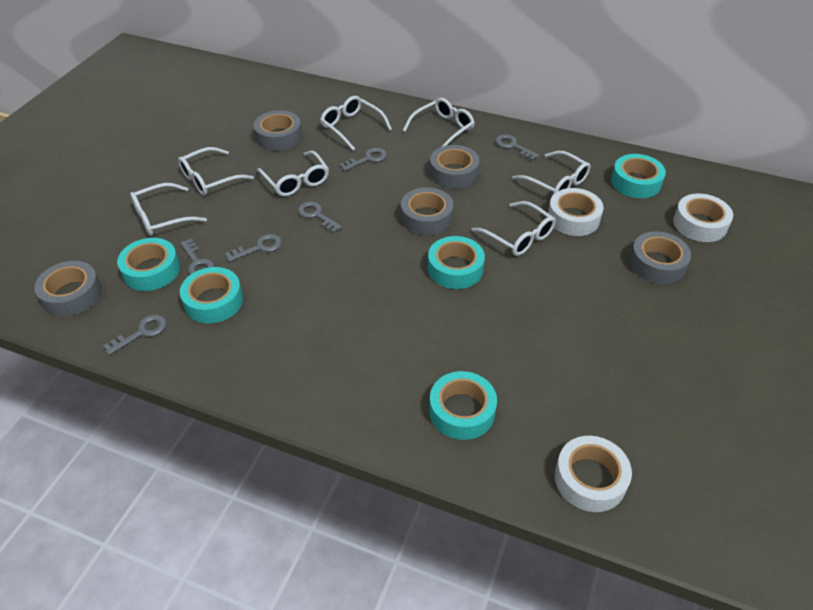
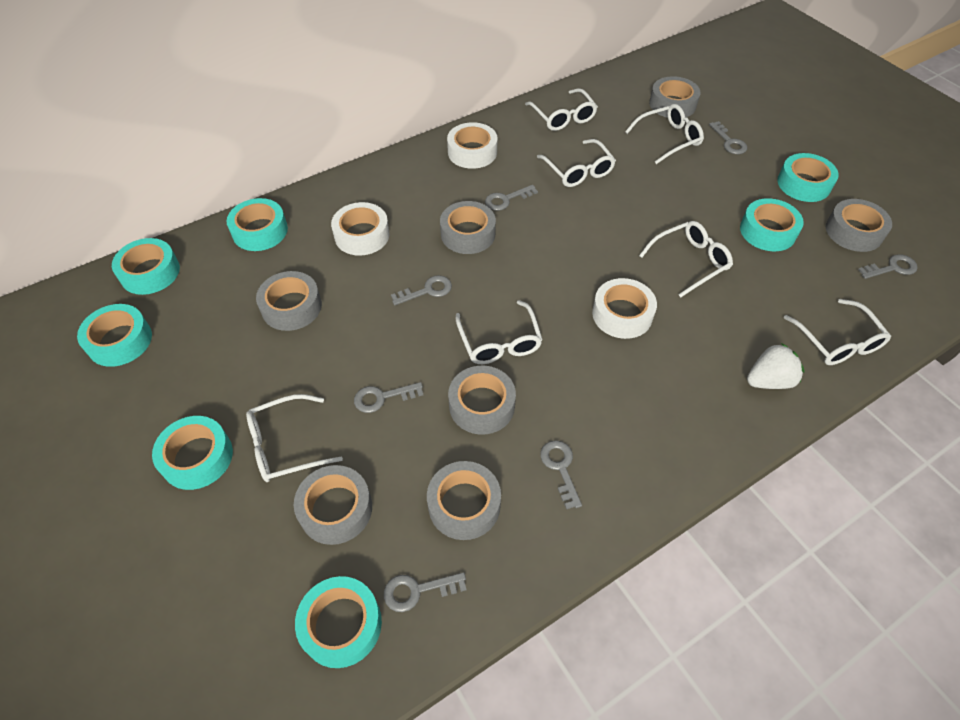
grey key: [103,315,167,355] [180,239,214,275] [225,234,282,262] [298,201,342,233] [340,148,387,171] [495,134,539,161] = 6 -> [354,382,423,413] [384,572,466,612] [391,275,452,305] [485,185,538,211] [540,440,582,509] [709,121,747,154] [858,254,918,279] = 7
grey tape: [34,261,102,317] [254,110,302,151] [401,187,454,235] [430,145,480,189] [629,231,691,284] = 5 -> [256,271,322,331] [294,465,372,545] [427,461,501,540] [440,201,496,254] [448,366,516,435] [649,76,700,118] [826,199,892,252] = 7
turquoise tape: [117,238,180,291] [180,267,243,323] [428,236,485,289] [429,371,497,440] [611,154,666,198] = 5 -> [77,304,152,367] [112,238,180,295] [152,416,233,490] [227,198,288,251] [295,576,382,668] [740,198,804,251] [777,153,839,202] = 7
white strawberry: none = 0 -> [747,343,805,389] = 1

